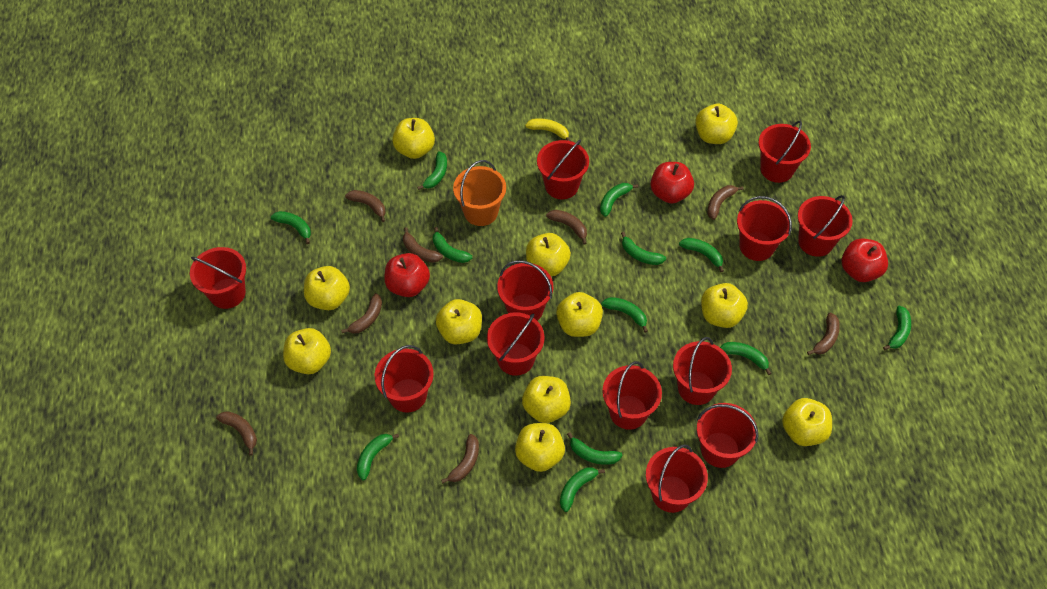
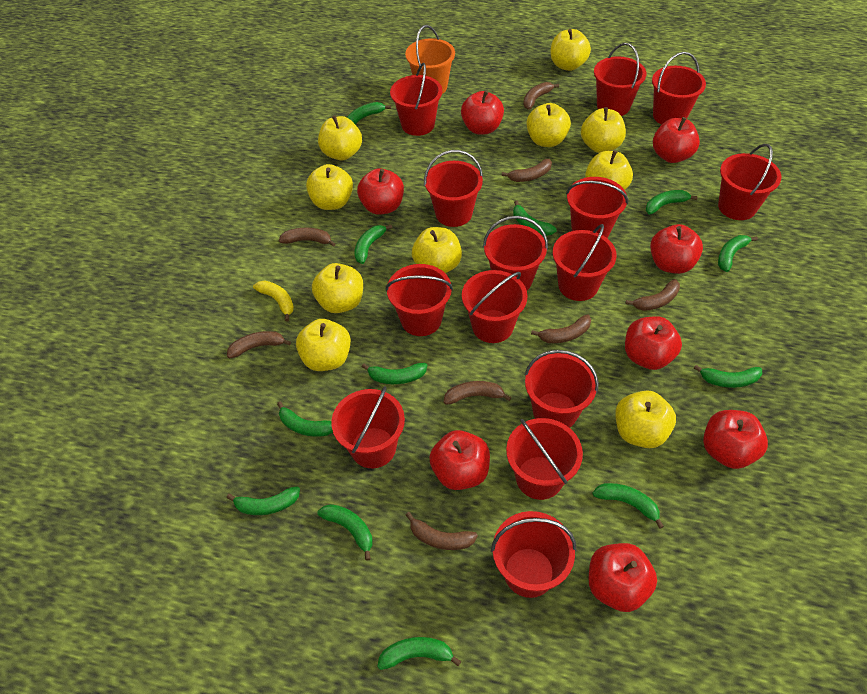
red apple: [384,253,430,297] [651,162,694,204] [842,238,888,282] = 3 -> [357,168,404,215] [429,430,490,490] [461,91,504,135] [589,543,657,612] [625,316,682,370] [650,224,703,274] [653,117,700,163] [703,410,768,469] = 8
red bucket: [190,247,246,309] [375,345,434,413] [487,312,545,376] [497,260,553,321] [537,140,589,199] [602,361,662,430] [646,445,708,513] [673,337,732,405] [697,403,759,468] [737,196,792,261] [759,121,811,183] [798,195,853,257] = 12 -> [331,386,405,468] [386,264,453,336] [390,63,442,136] [424,150,483,227] [462,270,528,343] [483,216,548,290] [491,511,576,598] [506,418,583,500] [524,350,599,428] [553,224,617,301] [566,177,628,238] [594,43,646,116] [652,52,706,125] [718,144,782,220] = 14
yellow apple: [283,328,331,374] [304,266,350,310] [392,118,435,159] [436,299,482,344] [515,423,565,472] [522,376,571,423] [526,233,571,276] [556,292,603,337] [695,104,738,144] [701,283,748,328] [782,398,832,446] = 11 -> [296,319,351,371] [306,164,353,210] [312,263,363,313] [318,116,362,160] [412,227,462,273] [526,103,571,147] [550,29,591,71] [581,107,626,153] [585,150,633,190] [615,390,676,448] = 10

